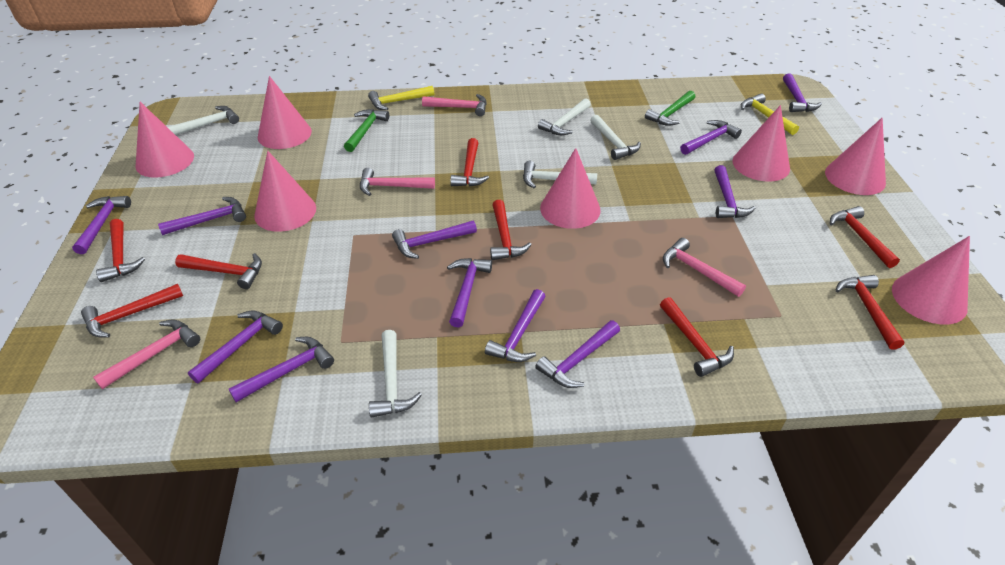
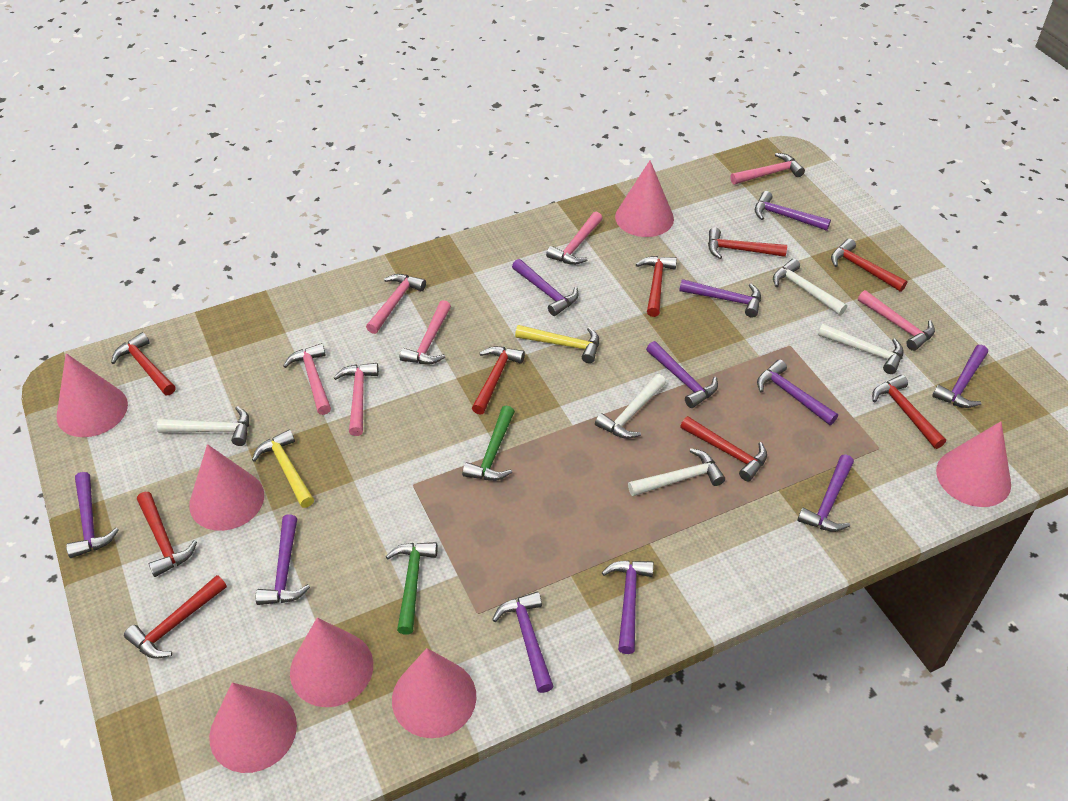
pink hammer: [93,320,200,390] [360,168,435,196] [422,94,487,116] [663,238,746,297] = 4 -> [283,343,331,415] [333,363,379,436] [366,274,426,334] [400,300,451,364] [546,212,603,265] [730,153,805,184] [858,290,935,351] = 7
red hammer: [81,284,183,338] [96,219,145,282] [175,253,262,289] [450,138,489,187] [490,200,532,260] [660,297,734,377] [830,206,900,268] [836,275,904,350] = 8 -> [111,332,176,395] [124,575,227,659] [137,492,197,577] [472,346,525,415] [636,256,677,317] [680,416,767,481] [708,227,787,259] [831,238,907,292] [872,375,946,449] = 9

